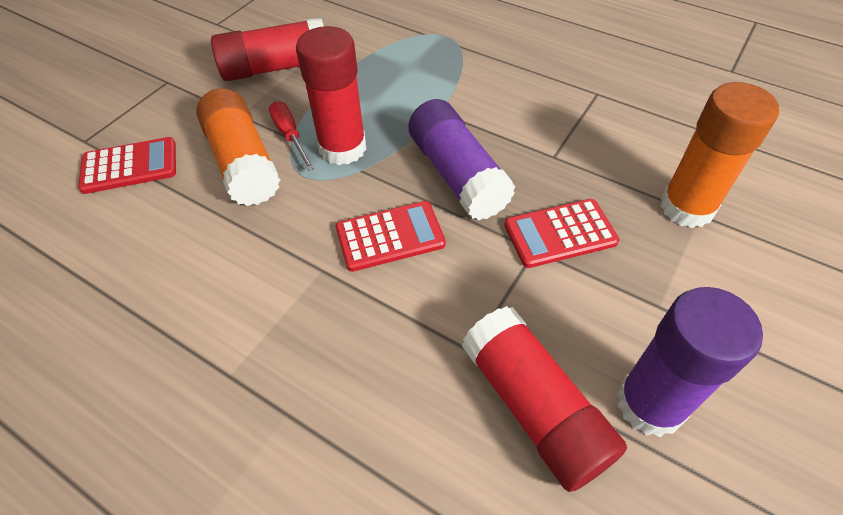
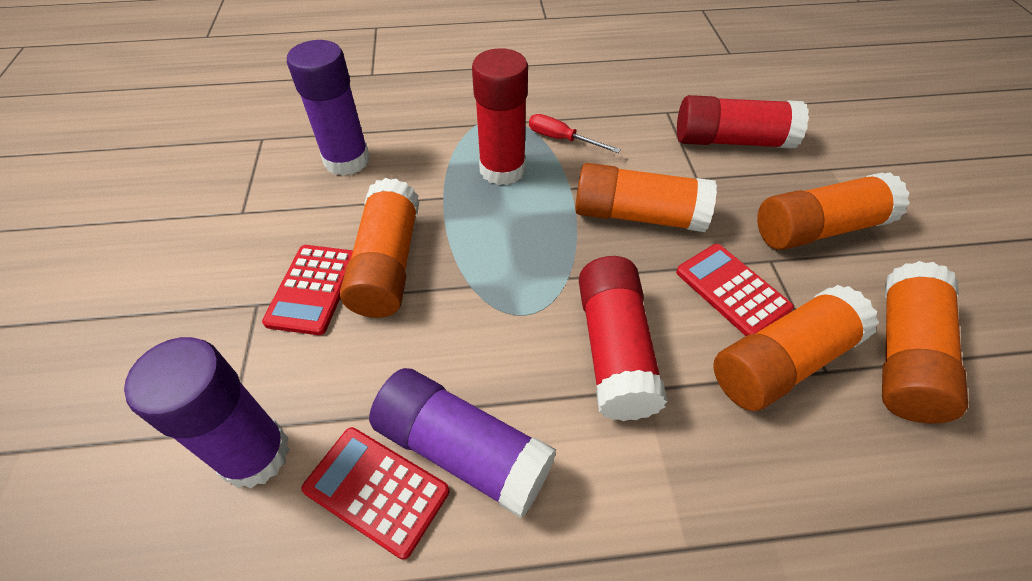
orange glue stick: [196,88,280,206] [660,82,779,228] = 2 -> [340,178,419,318] [575,163,717,232] [713,285,879,411] [757,172,910,250] [882,261,968,424] = 5
purple glue stick: [408,99,516,221] [617,287,763,437] = 2 -> [124,337,290,489] [287,40,370,176] [369,368,556,518] = 3

